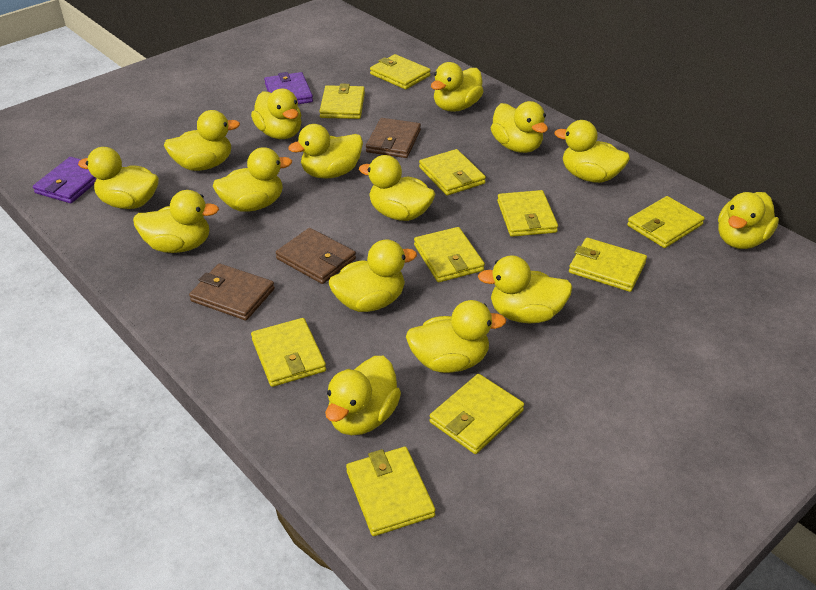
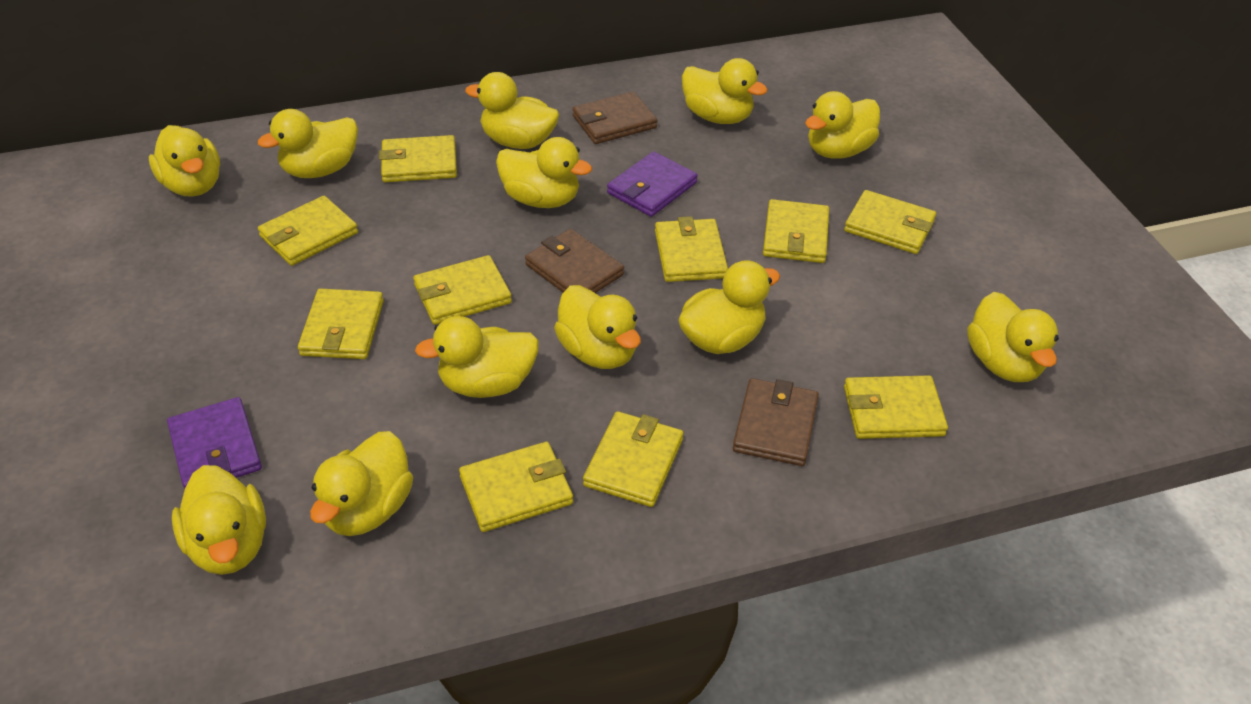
yellow duck: [78,147,159,209] [133,190,219,253] [164,110,240,171] [213,147,292,212] [251,89,302,139] [288,124,363,179] [325,356,401,435] [329,239,417,312] [359,155,435,221] [406,300,506,373] [431,62,484,112] [478,255,572,323] [491,101,548,153] [554,120,630,183] [718,192,779,249] = 15 -> [149,125,220,197] [172,465,266,575] [258,109,358,178] [310,431,413,536] [415,316,539,398] [465,72,559,149] [496,137,592,208] [554,285,641,369] [678,260,780,354] [682,58,768,124] [805,91,880,159] [967,292,1059,382] = 12

